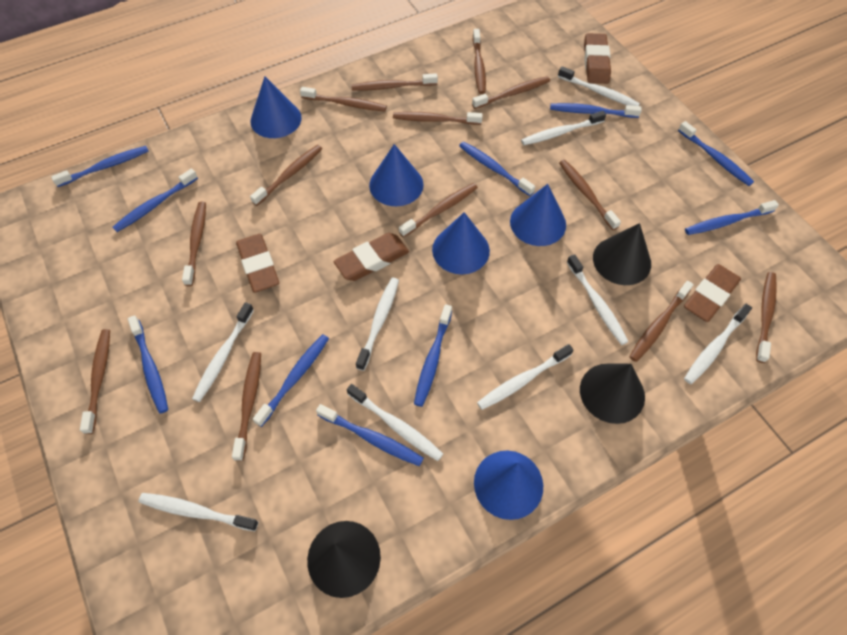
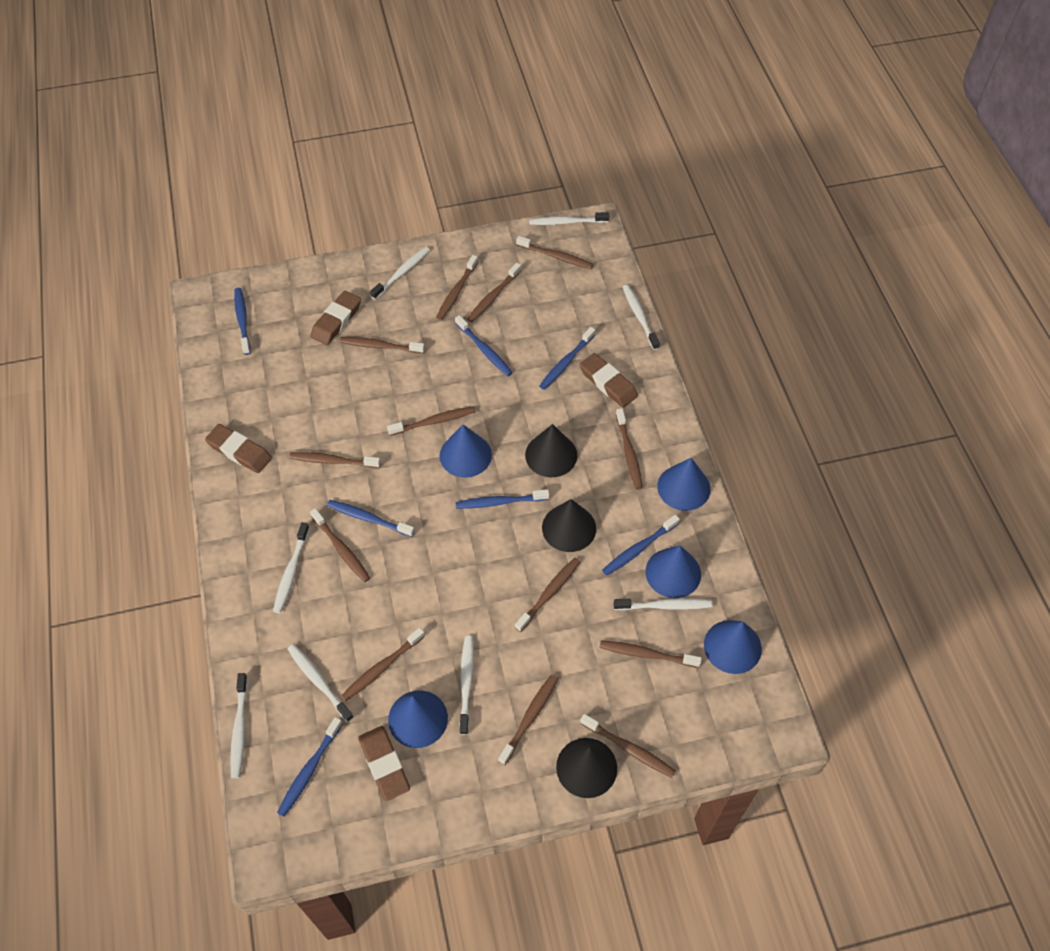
blue toothbrush: [51,146,149,187] [113,169,198,232] [128,315,168,414] [253,334,329,427] [316,404,424,466] [414,304,452,407] [459,142,535,196] [550,103,642,118] [678,121,754,186] [685,200,779,235] = 10 -> [234,288,251,355] [277,717,343,816] [327,500,415,537] [455,315,513,376] [456,489,549,509] [539,327,595,390] [602,515,680,576] = 7
white toothbrush: [139,493,258,531] [192,302,254,402] [347,384,443,461] [356,278,399,371] [477,344,573,410] [521,111,606,145] [558,66,640,106] [567,254,629,345] [684,304,752,384] = 9 -> [230,673,248,778] [273,523,310,613] [287,644,354,722] [370,247,430,299] [459,636,474,735] [529,212,609,225] [614,598,713,610] [623,285,660,350] = 8

